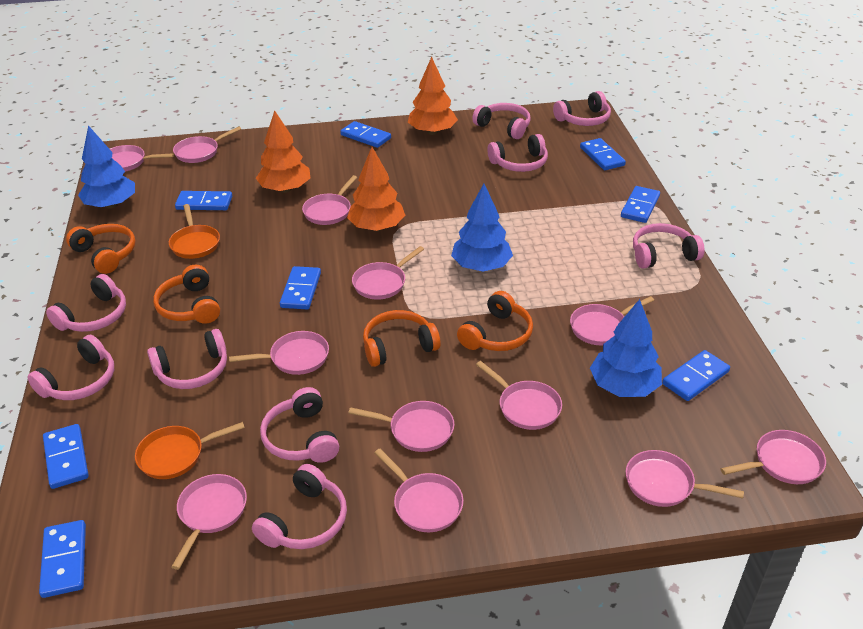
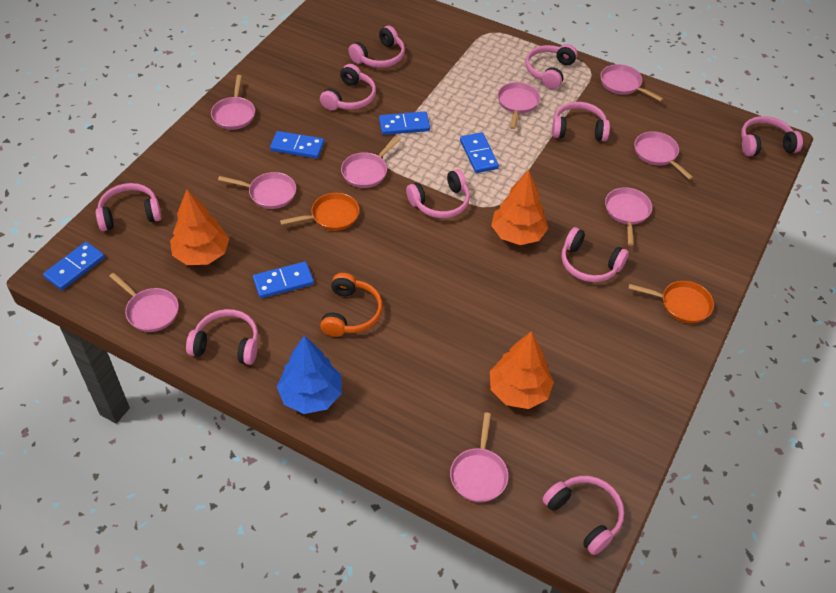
blue domino: [39,520,86,598] [43,424,89,489] [175,191,232,210] [280,266,321,309] [340,121,391,148] [580,138,626,170] [621,186,660,223] [662,350,730,401] = 8 -> [43,242,105,290] [253,262,314,298] [270,131,324,159] [379,111,430,135] [460,132,499,173] = 5
blue tree: [78,125,135,209] [451,184,513,272] [590,299,662,397] = 3 -> [277,335,342,414] = 1
orange headphones: [66,224,136,274] [153,265,220,324] [363,310,441,367] [457,291,533,351] = 4 -> [320,273,383,337] = 1
pink headphones: [28,335,114,400] [46,274,126,332] [147,329,227,389] [252,464,347,549] [260,387,339,463] [472,103,531,139] [488,134,548,172] [553,91,611,126] [633,223,705,269] = 9 -> [96,183,162,231] [186,309,258,365] [320,64,376,111] [348,26,405,68] [406,169,470,218] [526,44,578,89] [542,476,624,555] [552,102,610,141] [561,227,629,282] [741,116,803,157] = 10
pink pan: [110,145,174,172] [171,474,247,570] [173,127,241,163] [229,331,329,375] [302,175,357,225] [349,401,455,452] [352,246,424,300] [374,449,463,532] [476,361,562,430] [570,296,654,345] [625,450,744,507] [720,430,826,484] = 12 -> [109,273,179,332] [211,75,255,130] [218,172,296,209] [341,136,401,188] [450,413,508,502] [497,82,540,129] [600,64,664,102] [605,187,652,246] [634,131,693,180] = 9

